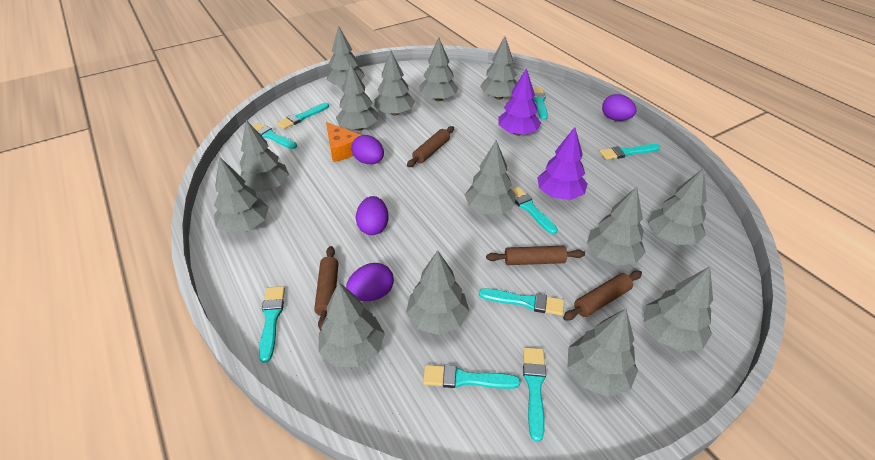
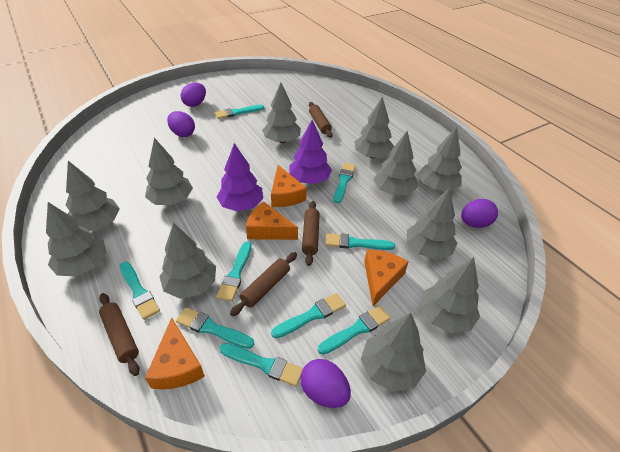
grey tree: [214,157,269,233] [240,120,289,192] [319,282,385,367] [327,25,365,85] [336,64,378,131] [375,50,415,116] [406,250,470,335] [419,37,459,101] [465,140,516,214] [480,36,517,100] [568,309,638,397] [587,187,646,265] [644,266,713,352] [648,168,707,245] = 14 -> [46,202,107,276] [66,161,120,231] [145,138,193,205] [159,223,216,299] [262,83,301,143] [354,97,394,158] [361,313,426,392] [373,131,418,195] [407,188,458,259] [418,127,462,191] [420,257,480,333] = 11
orange cheese: [326,122,361,162] = 1 -> [145,317,205,389] [246,202,298,240] [271,165,307,207] [364,250,409,306] = 4

